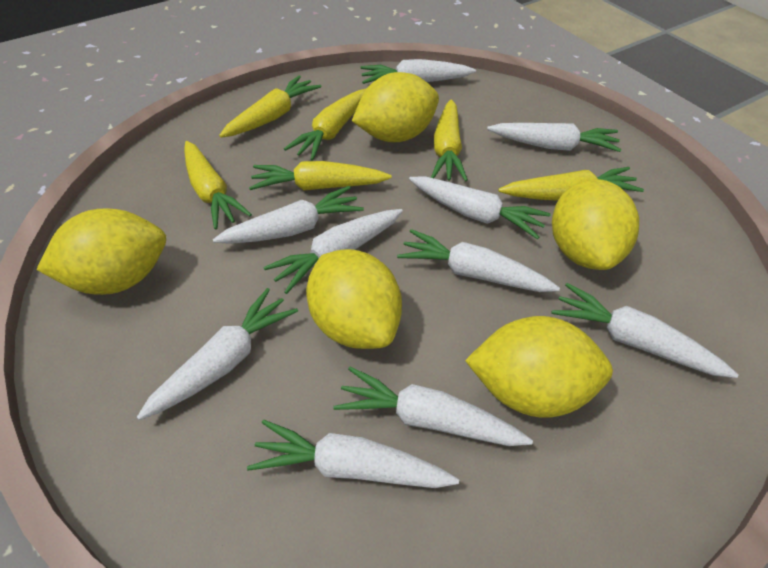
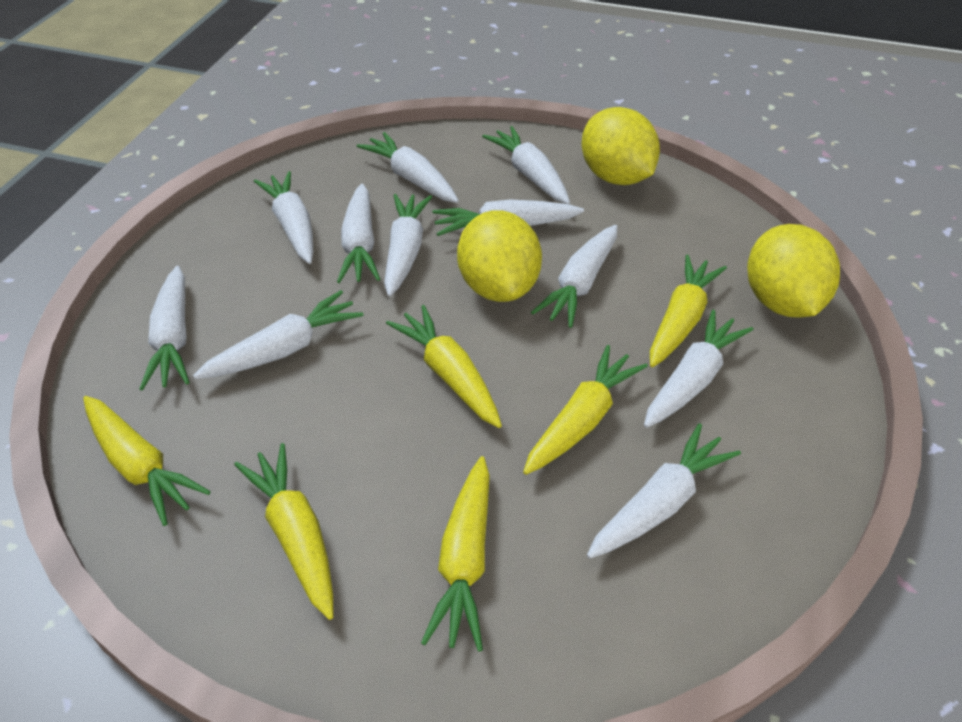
white carrot: [137,288,298,420] [213,186,364,244] [247,420,459,488] [263,209,403,294] [333,367,533,446] [361,59,476,84] [397,229,560,292] [409,176,551,239] [487,123,622,152] [552,283,739,378] = 10 -> [139,266,190,391] [193,290,364,379] [254,171,313,264] [337,183,380,283] [357,132,459,203] [384,194,432,297] [432,200,584,236] [482,126,570,204] [531,225,617,328] [587,423,741,559] [644,310,754,428] = 11
yellow lemon: [36,208,166,295] [306,249,402,349] [352,72,439,142] [465,316,613,418] [552,179,639,270] = 5 -> [457,210,542,302] [581,107,660,185] [747,224,840,317] = 3

